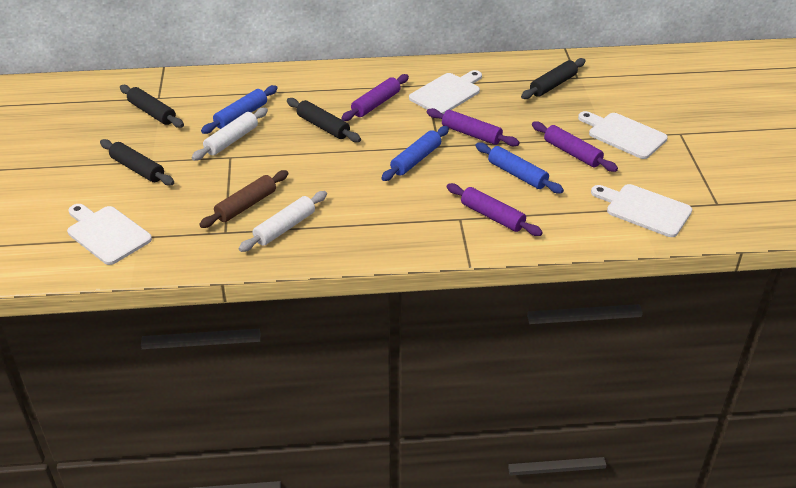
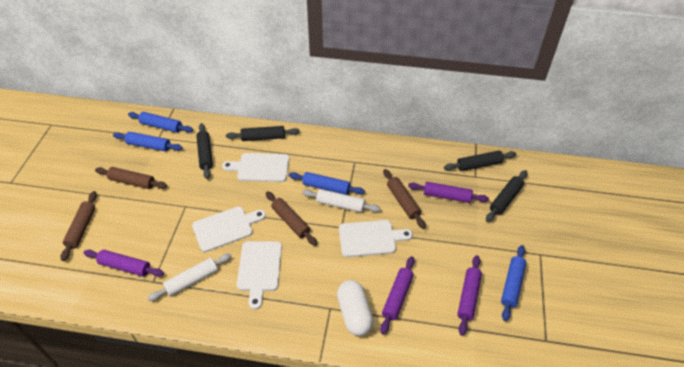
blue rolling pin: [201,85,278,134] [381,126,449,181] [475,142,564,194] = 3 -> [113,132,183,152] [128,112,193,133] [289,172,365,195] [501,245,526,321] = 4
brown rolling pin: [199,170,289,228] = 1 -> [60,191,97,261] [95,167,167,189] [266,191,317,246] [383,169,426,229] = 4
white capsule: none = 0 -> [337,280,373,336] = 1

